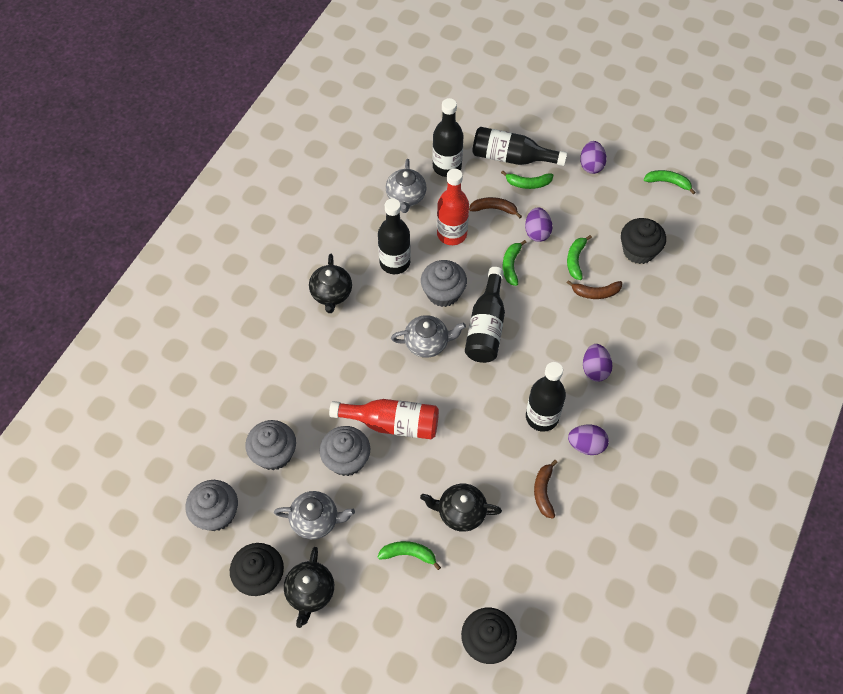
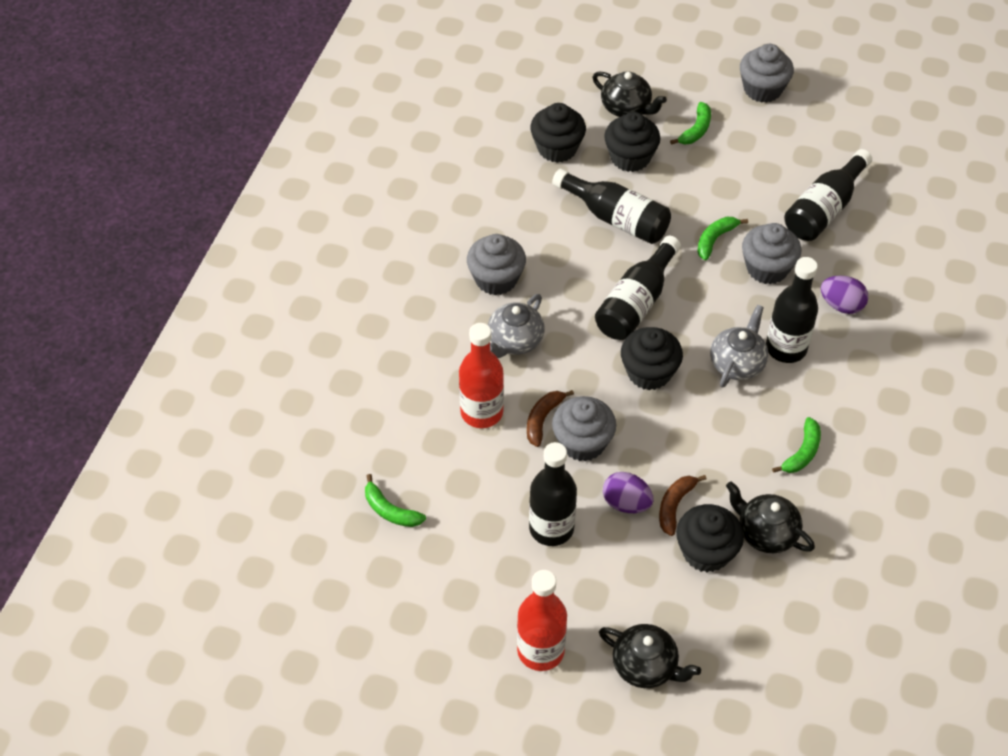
black cupcake: [230,543,284,596] [461,608,517,664] [621,218,666,264] = 3 -> [530,103,586,163] [604,112,660,172] [621,327,683,390] [676,504,744,572] = 4
brown banana: [469,197,522,218] [534,460,558,519] [567,280,622,299] = 3 -> [527,390,574,447] [659,475,706,536] = 2
green banana: [378,541,441,570] [501,171,553,189] [503,240,527,286] [567,235,592,280] [644,170,696,194] = 5 -> [365,474,426,527] [670,102,711,145] [697,217,748,261] [772,417,821,473] = 4
grey teapot: [274,491,355,539] [386,159,427,213] [391,315,466,358] = 3 -> [488,294,544,358] [710,305,768,388] = 2
purple egg: [525,207,553,242] [568,425,609,455] [580,141,607,174] [583,344,612,382] = 4 -> [603,472,654,513] [821,275,868,314] = 2

